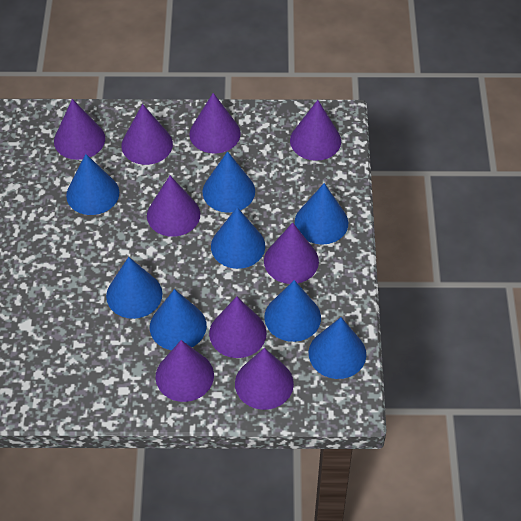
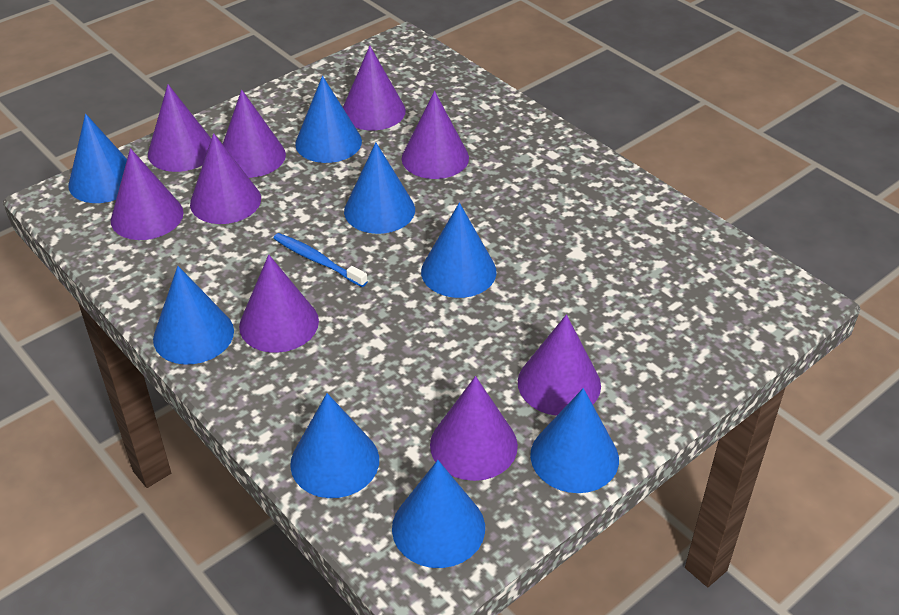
blue toothbrush: none = 0 -> [273,233,368,287] = 1

